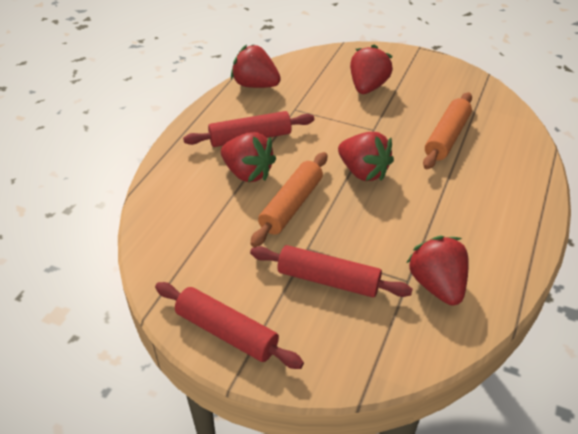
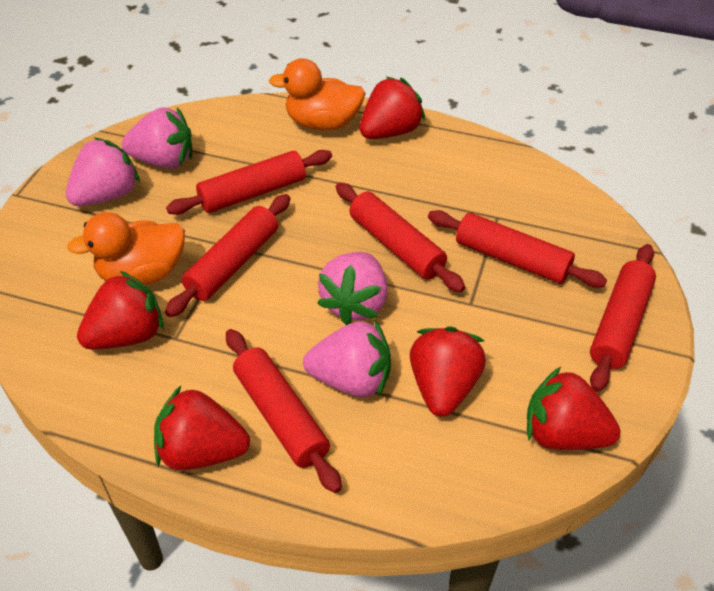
orange duck: none = 0 -> [67,212,185,285] [269,58,366,130] = 2
orange rolling pin: [250,152,327,247] [423,92,472,169] = 2 -> none = 0
pink strawberry: none = 0 -> [66,137,140,206] [122,107,192,169] [303,320,391,397] [317,252,388,325] = 4
red rolling pin: [155,282,304,369] [183,111,314,147] [250,245,413,297] = 3 -> [165,194,290,317] [166,150,332,215] [226,329,342,493] [336,182,465,292] [428,210,607,288] [590,244,656,392] = 6

